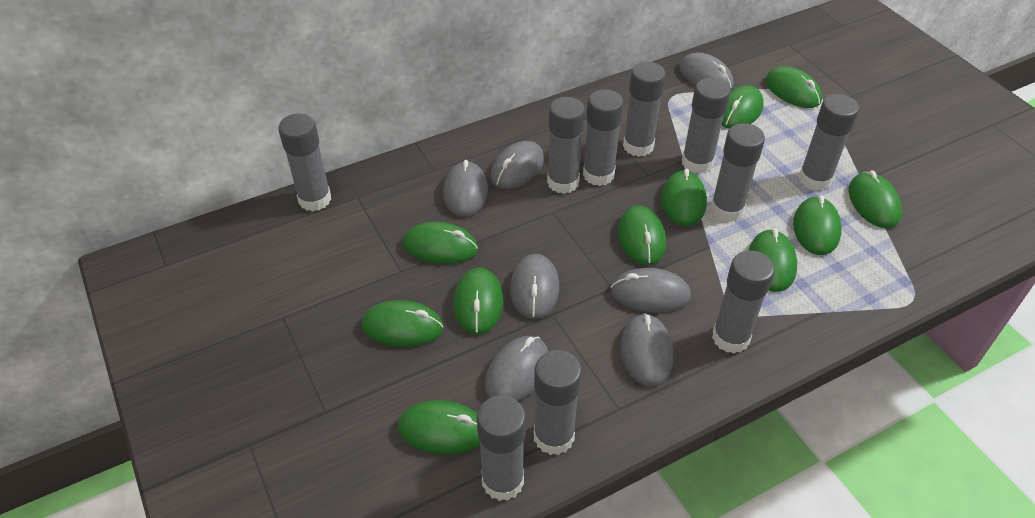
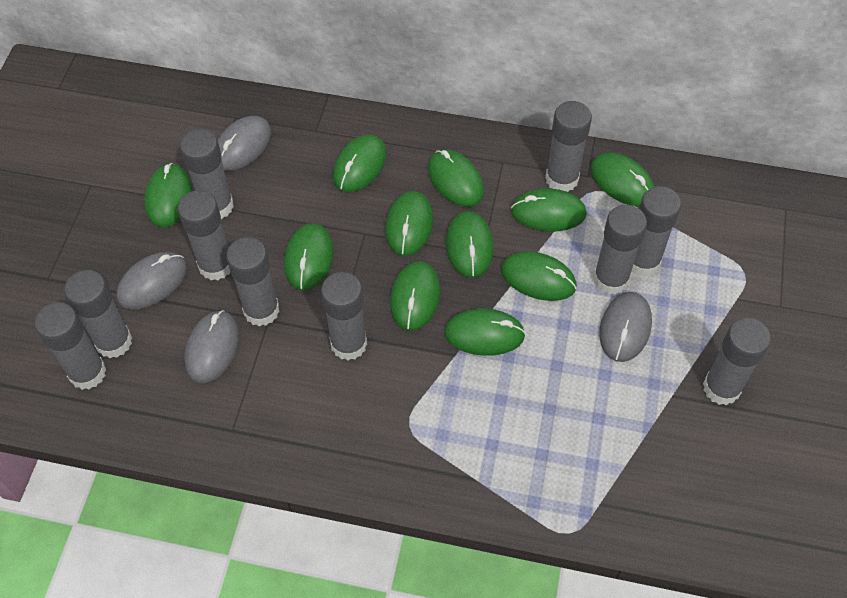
grey mouse: [443,160,488,217] [485,336,548,401] [491,141,544,189] [510,254,560,319] [611,268,691,312] [621,313,673,387] [679,52,734,90] = 7 -> [117,252,187,309] [184,310,239,383] [218,116,271,171] [599,292,652,362] = 4

